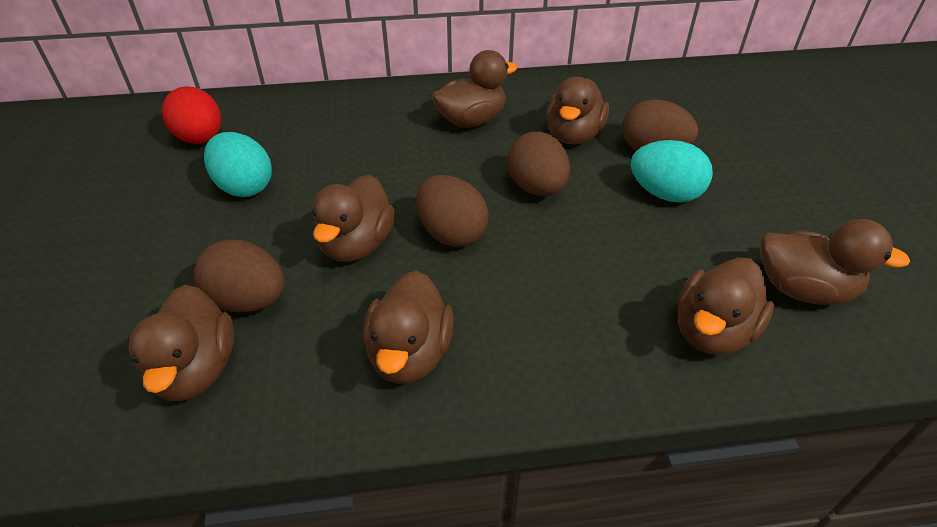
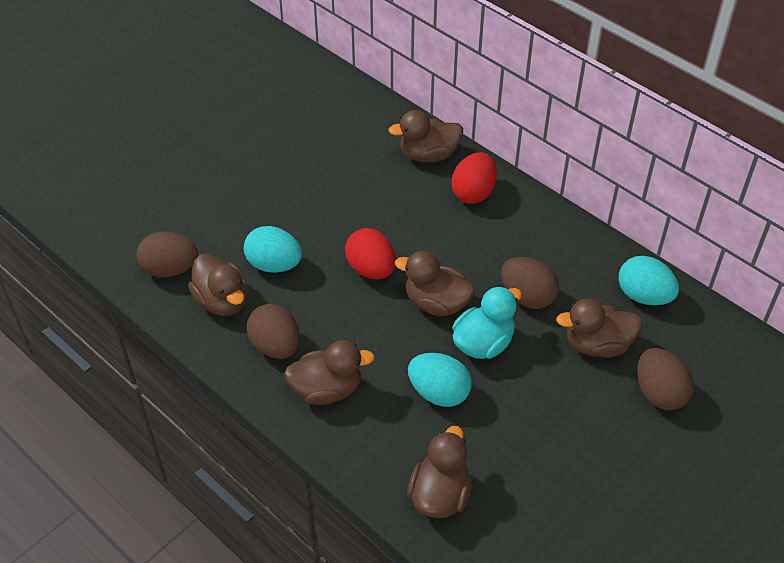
brown duck: [129,285,234,401] [312,174,395,262] [363,270,454,384] [432,50,518,128] [546,77,609,144] [678,257,774,355] [760,219,910,305] = 7 -> [188,254,247,316] [284,340,375,405] [388,110,463,163] [395,251,475,316] [407,426,472,518] [556,299,642,357] = 6
red egg: [162,86,221,144] = 1 -> [345,228,395,279] [451,152,497,204] = 2
turquoise duck: none = 0 -> [452,286,522,359] = 1
turquoise egg: [204,132,272,197] [631,140,713,202] = 2 -> [244,226,302,273] [408,353,472,407] [618,256,679,305] = 3

